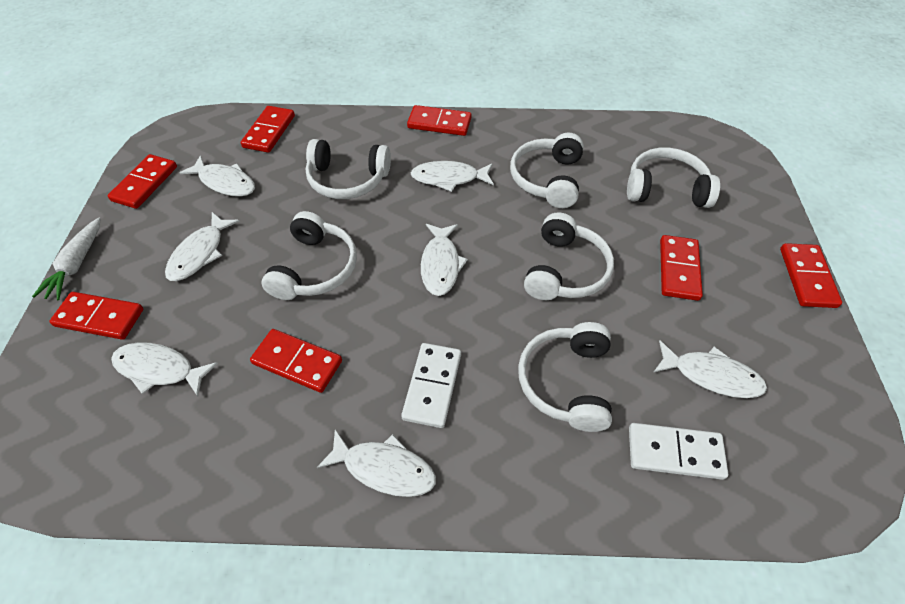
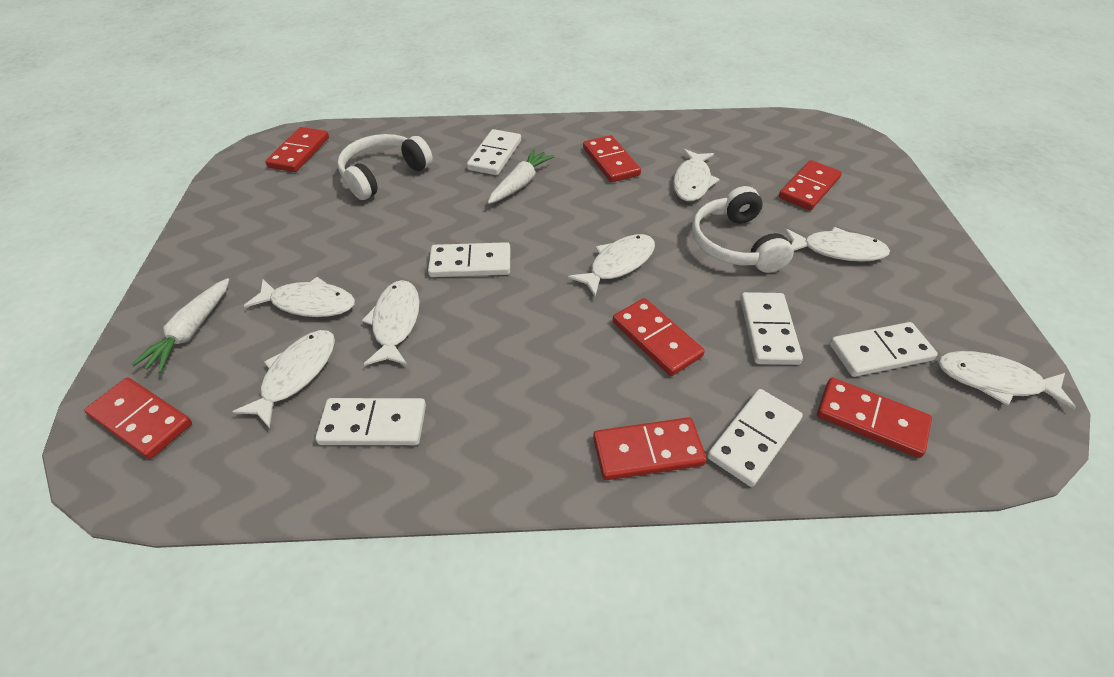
white carrot: [32,218,101,300] = 1 -> [131,278,230,373] [488,149,555,204] = 2
white domino: [401,343,461,428] [629,423,728,480] = 2 -> [315,398,426,445] [428,242,510,277] [467,129,521,175] [707,389,803,487] [740,292,803,365] [830,322,938,377] = 6
white headphones: [262,211,357,300] [306,139,391,199] [510,133,584,208] [518,322,612,432] [524,212,614,300] [627,147,720,208] = 6 -> [337,134,433,200] [692,186,793,273] = 2

